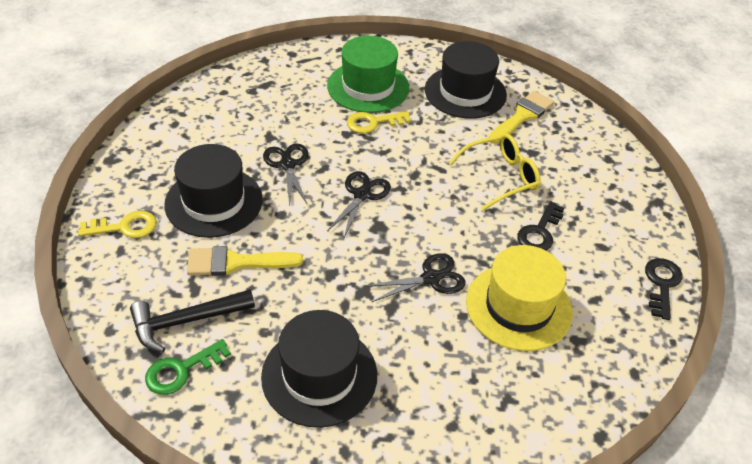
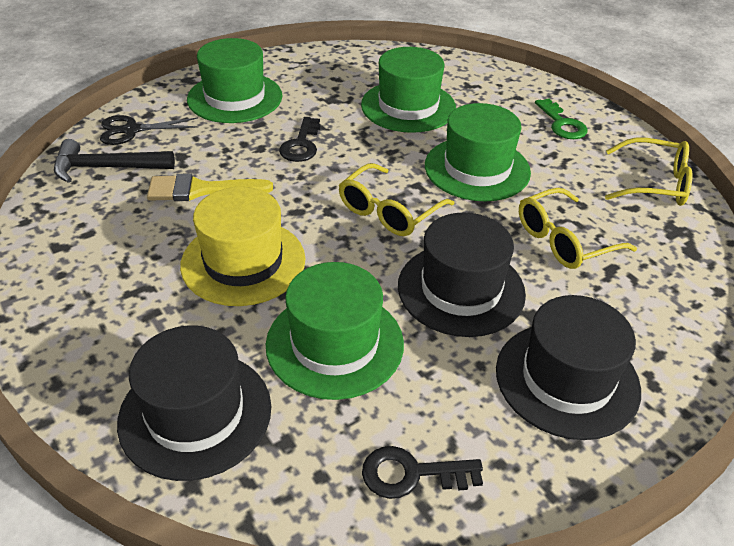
black scissors: [263,144,308,207] [327,171,391,237] [365,253,466,303] = 3 -> [100,115,198,145] = 1
green hat: [327,36,409,113] = 1 -> [187,38,282,123] [266,262,404,400] [361,47,456,133] [425,103,531,201] = 4
yellow brush: [187,246,303,276] [489,91,554,144] = 2 -> [147,173,273,201] = 1
yellow glasses: [449,134,541,211] = 1 -> [339,163,454,236] [519,188,637,269] [605,137,693,206] = 3
yellow key: [78,211,157,238] [347,111,411,134] = 2 -> none = 0

